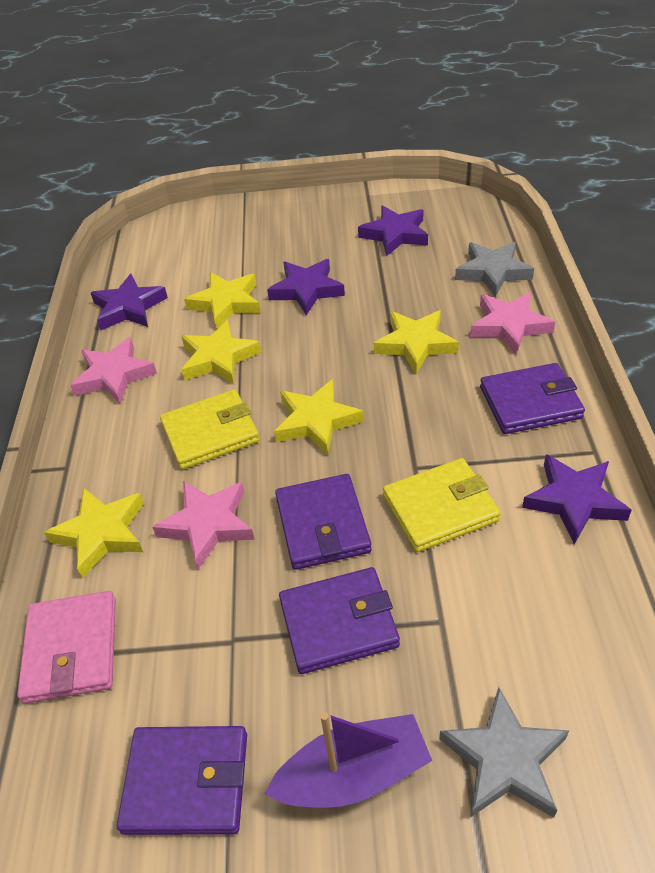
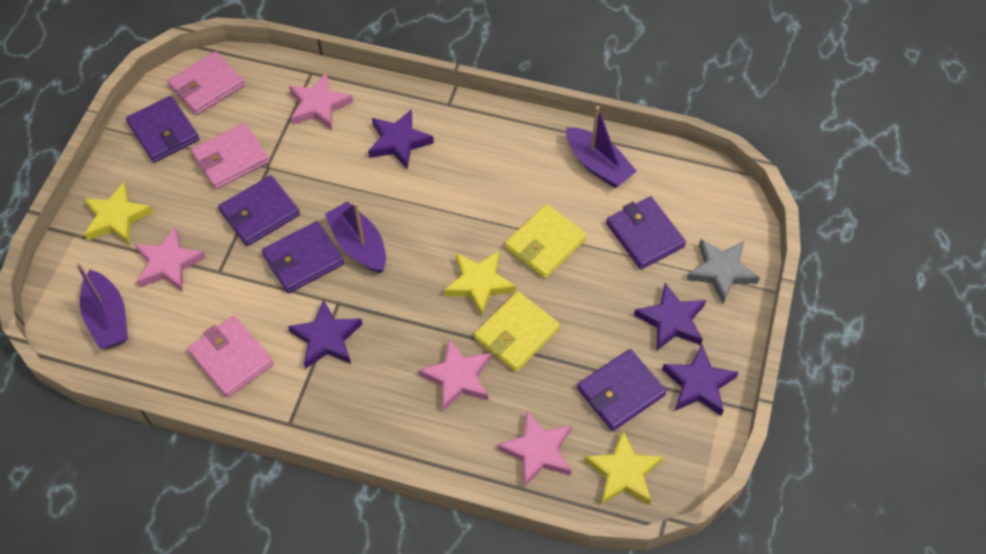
grey star: [439,687,569,818] [455,242,534,297] = 2 -> [687,239,760,303] = 1
pink star: [70,337,157,405] [152,481,255,569] [470,292,555,354] = 3 -> [134,227,206,292] [289,73,353,130] [419,339,491,411] [498,411,572,487] = 4
pink wallet: [17,591,116,704] = 1 -> [168,51,245,115] [188,316,274,398] [191,123,270,189] = 3
purple boat: [264,712,432,808] = 1 -> [76,262,128,349] [325,201,386,273] [566,106,637,188] = 3
purple wallet: [117,726,247,835] [275,474,372,570] [279,567,400,674] [480,363,585,434] = 4 -> [126,96,199,163] [218,175,300,246] [262,221,344,293] [577,349,666,431] [606,196,686,269] = 5
yellow star: [44,488,144,578] [181,320,261,384] [184,272,261,329] [274,379,363,455] [374,311,459,374] = 5 -> [84,182,153,245] [444,251,516,317] [585,431,663,505] = 3

